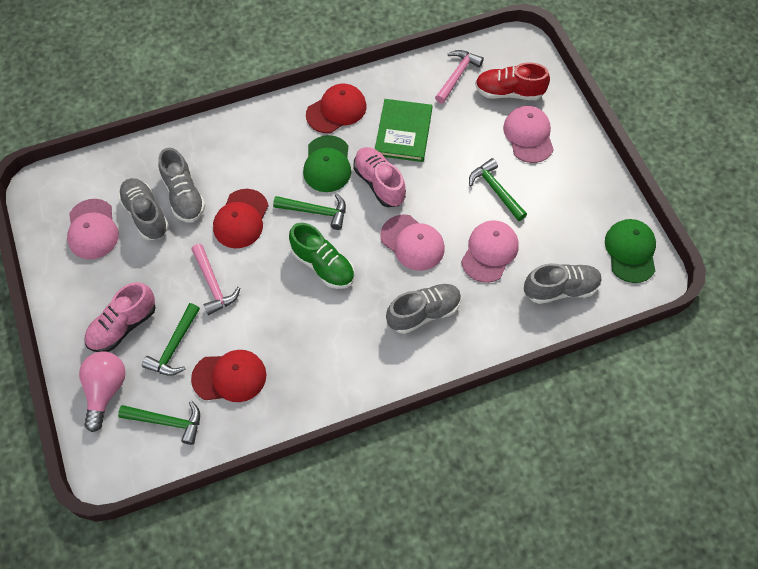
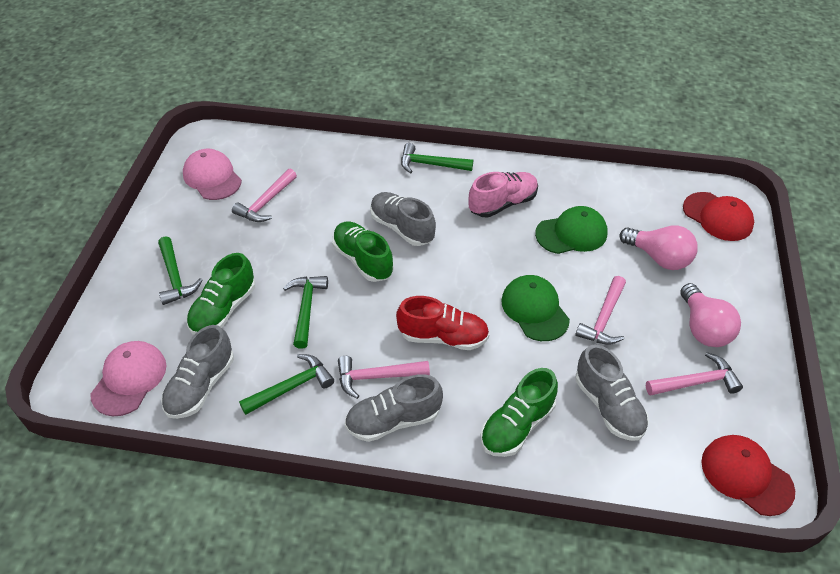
green book: [375,99,432,162] = 1 -> none = 0
green shoe: [289,223,355,289] = 1 -> [186,253,255,335] [332,222,393,282] [480,368,558,457] = 3
pink cap: [67,199,119,259] [380,214,445,271] [461,220,519,283] [503,106,554,163] = 4 -> [90,341,167,416] [183,149,242,200] = 2
pink hammer: [191,244,240,315] [435,50,484,104] = 2 -> [232,169,297,222] [338,356,430,399] [575,276,626,345] [646,352,743,396] = 4
pink light bulb: [79,351,126,432] = 1 -> [619,225,698,270] [680,283,741,347] = 2
pink shoe: [84,282,156,352] [353,147,406,207] = 2 -> [468,172,538,218] = 1
red cap: [191,350,267,402] [213,189,269,248] [306,84,366,133] = 3 -> [683,192,754,241] [701,435,795,516] = 2

